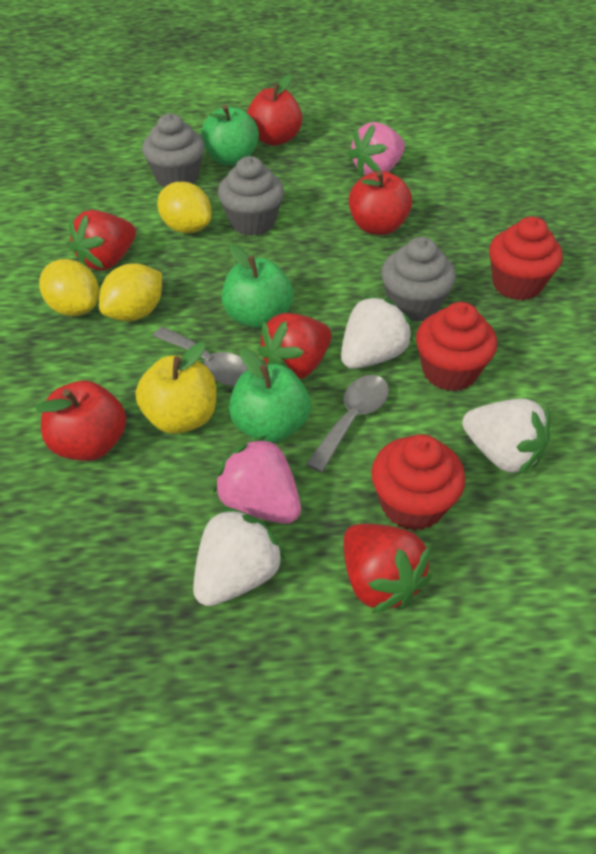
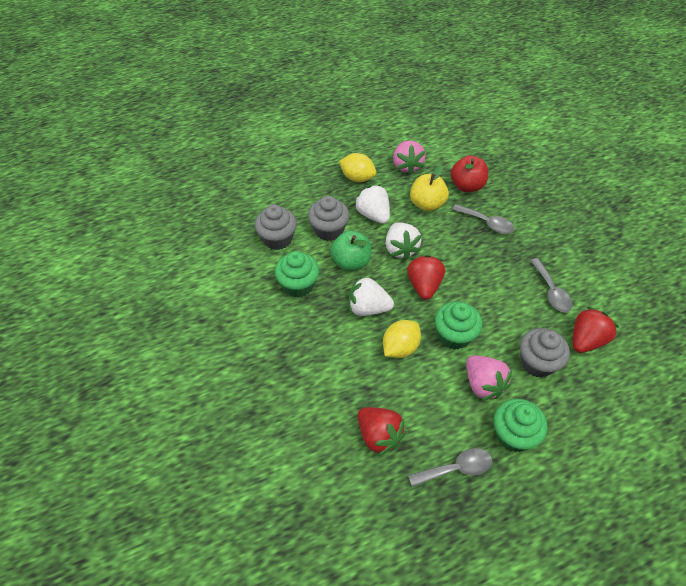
green apple: [201,105,259,166] [222,244,294,329] [229,348,311,443] = 3 -> [330,231,371,271] = 1
green cupcake: none = 0 -> [275,251,319,298] [435,301,482,350] [494,399,548,452] = 3
grey spoon: [153,327,248,386] [306,375,389,473] = 2 -> [408,448,492,487] [452,204,514,234] [530,258,572,312] = 3
red apple: [36,381,126,461] [247,74,302,146] [349,171,412,235] = 3 -> [451,156,488,192] = 1
red cupcake: [371,434,465,531] [416,302,497,391] [489,217,563,301] = 3 -> none = 0
yellow lemon: [39,259,99,316] [99,263,162,321] [157,182,212,233] = 3 -> [339,153,376,182] [383,320,421,358] = 2

